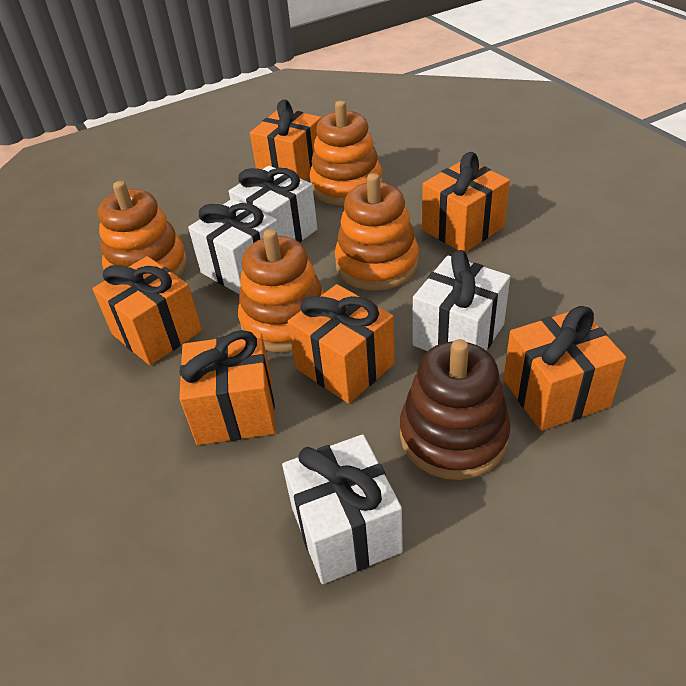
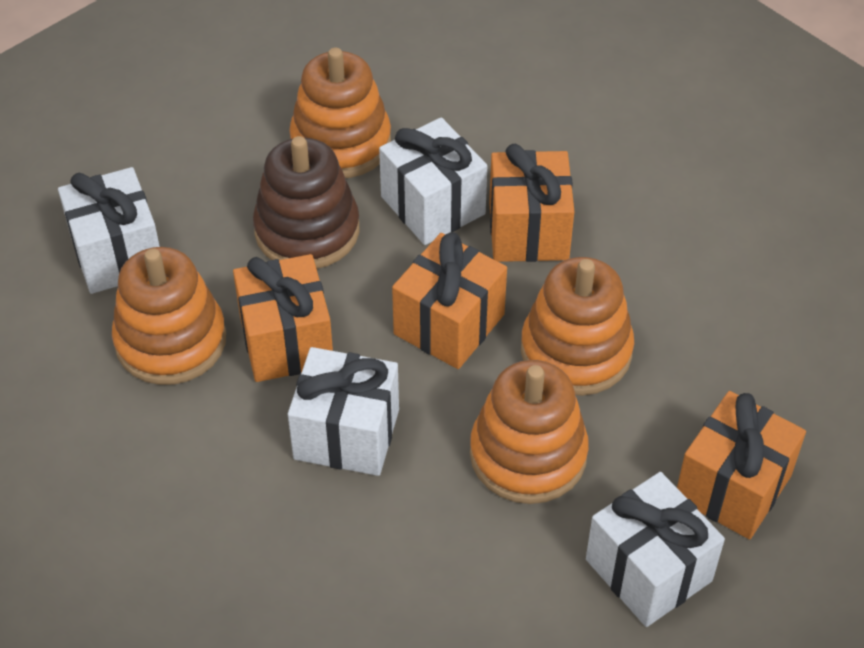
orange gift: [92,256,202,365] [179,330,276,445] [250,99,321,180] [288,284,395,403] [422,152,510,252] [503,306,626,431] = 6 -> [233,254,333,382] [392,232,507,369] [489,144,574,262] [677,391,806,539] = 4

